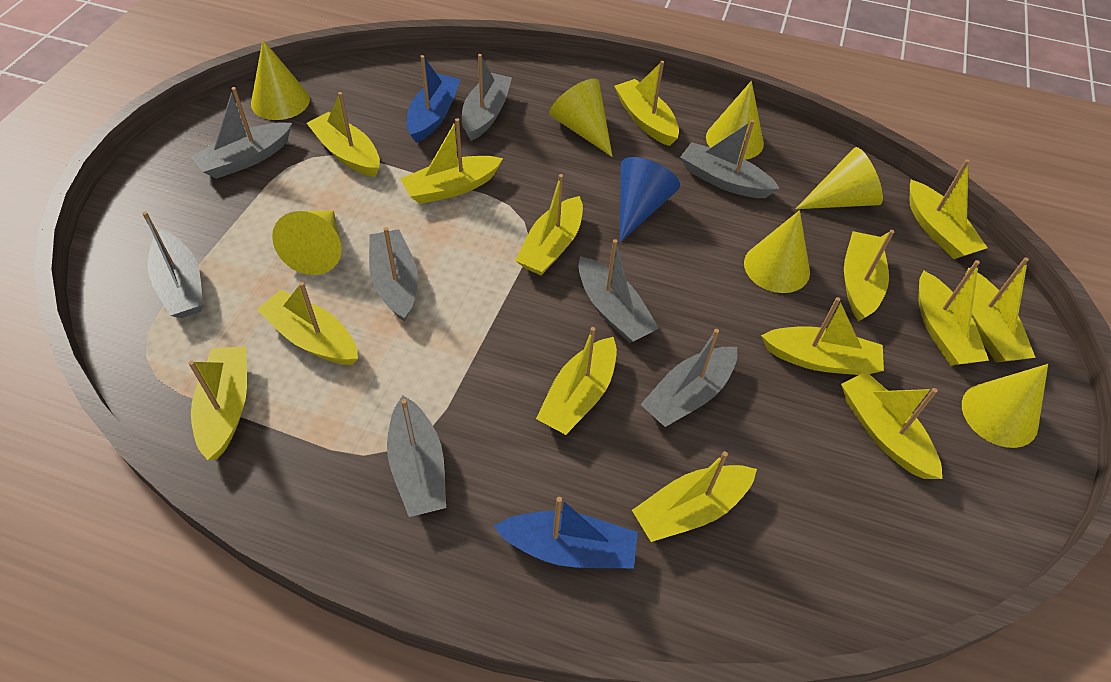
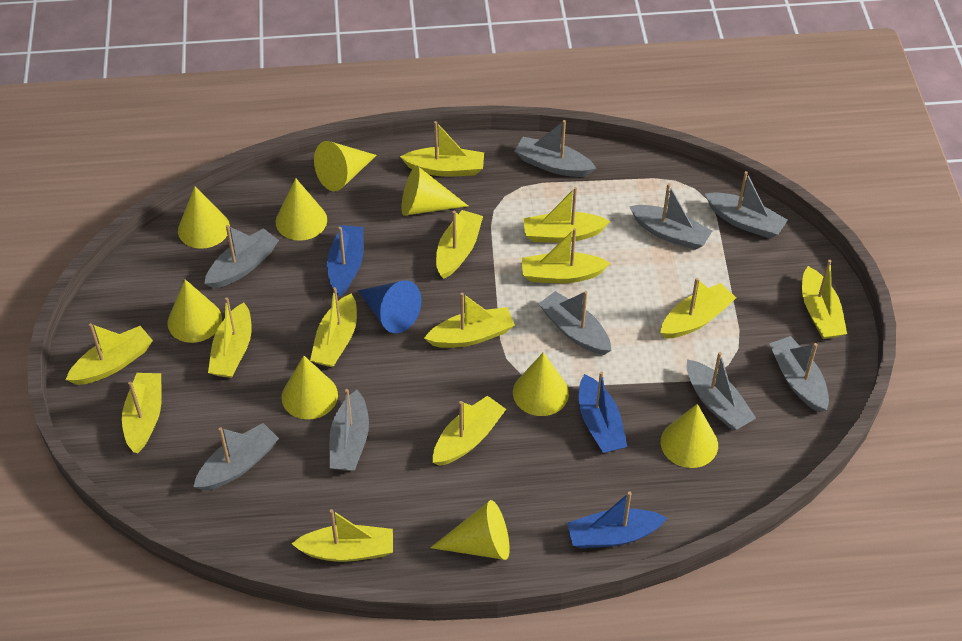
blue boat: [406,55,461,143] [494,497,638,568] = 2 -> [327,225,363,296] [567,492,667,548] [579,371,627,453] = 3
grey boat: [142,211,203,318] [191,87,292,179] [369,227,418,322] [387,396,446,517] [462,54,512,141] [578,239,659,343] [640,329,737,427] [680,120,780,198] = 8 -> [194,423,279,491] [204,225,279,289] [329,389,369,471] [515,120,596,177] [538,291,611,355] [629,183,712,250] [687,352,756,430] [705,171,787,238] [769,336,829,412] = 9
yellow boat: [188,347,247,460] [257,282,358,365] [307,92,380,177] [401,118,503,204] [515,174,583,275] [536,327,617,435] [614,61,679,146] [632,451,757,542] [761,297,884,375] [841,372,942,479] [844,230,894,321] [909,159,988,259] [918,260,989,366] [965,257,1036,362] = 14 -> [66,323,153,385] [122,373,162,453] [208,297,252,378] [292,509,393,562] [310,287,357,367] [400,121,484,177] [424,292,515,348] [433,395,506,466] [436,210,483,279] [521,228,611,283] [523,187,610,243] [660,278,736,339] [802,260,847,339] = 13
yellow cone: [251,40,310,120] [272,211,341,275] [549,79,613,157] [706,81,764,160] [744,210,810,293] [796,147,883,209] [962,364,1048,448] = 7 -> [168,279,222,343] [178,186,230,249] [276,178,327,241] [282,356,338,420] [314,141,377,191] [401,166,468,216] [430,500,510,560] [513,352,569,416] [661,404,718,468] = 9

